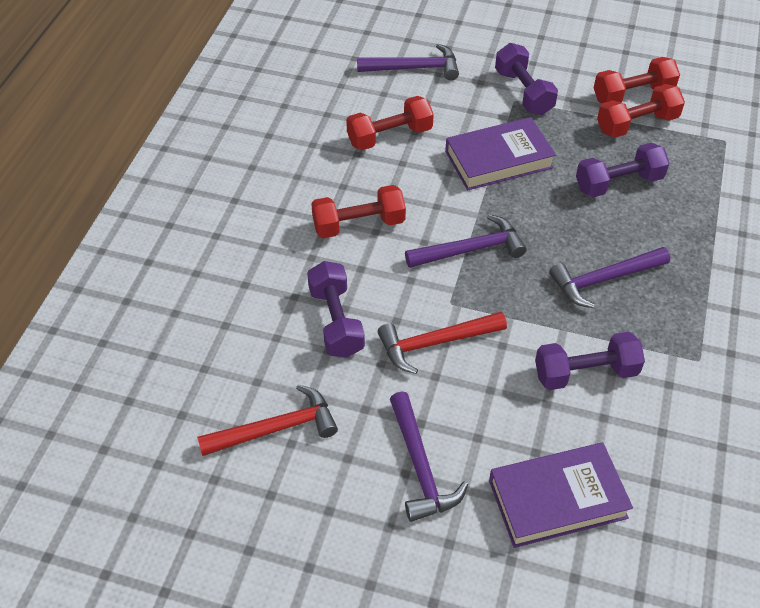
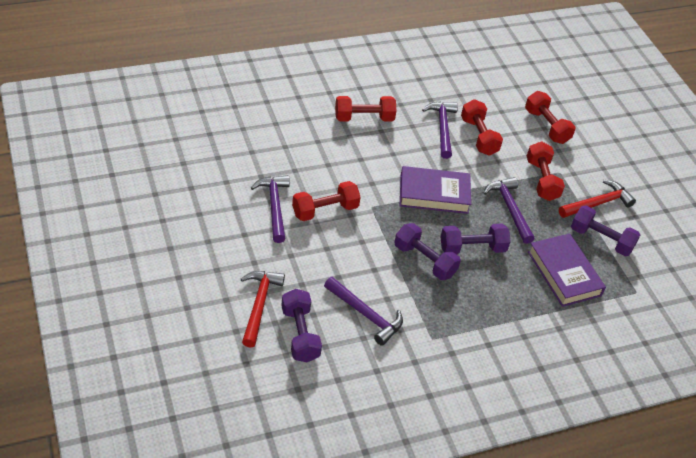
red dumbbell: [311,185,406,238] [346,96,434,150] [594,57,680,104] [597,84,685,138] = 4 -> [292,181,361,221] [335,96,396,121] [461,99,503,156] [525,91,575,144] [527,141,565,201] = 5

